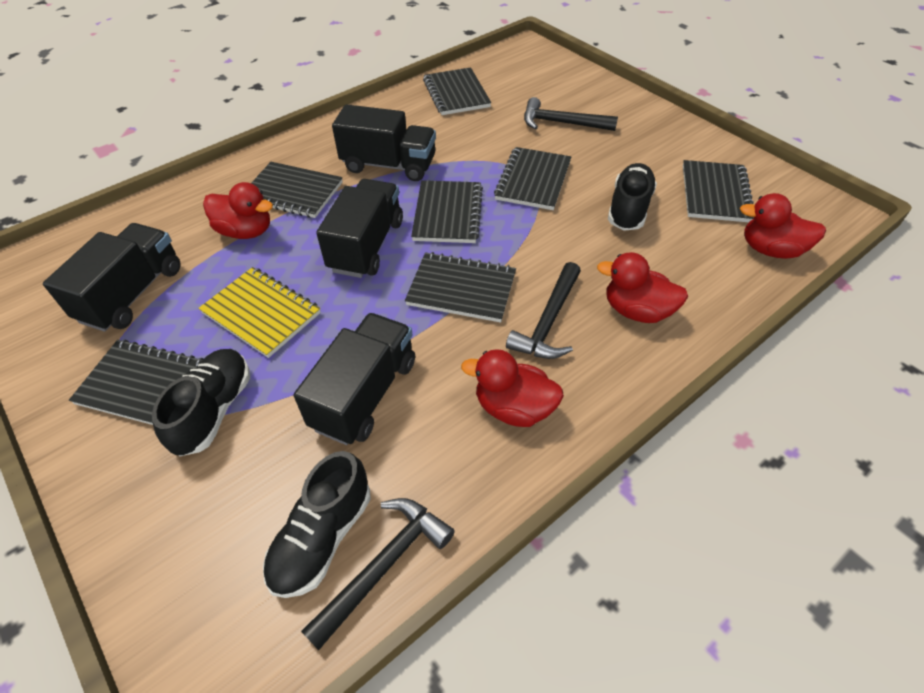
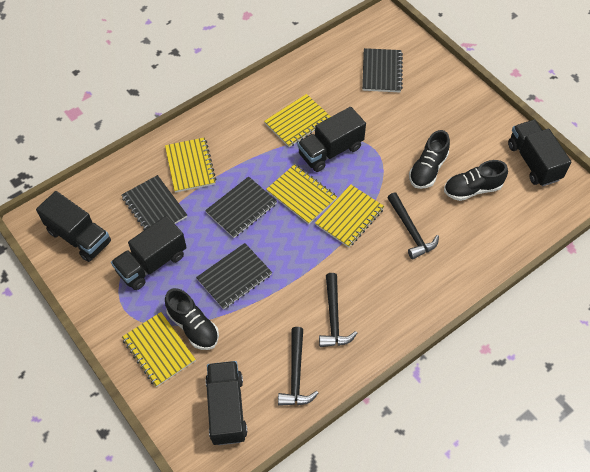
black notebook: [69,339,203,425] [251,162,343,218] [405,252,516,323] [411,180,483,243] [423,67,491,115] [494,147,571,210] [683,160,754,222] = 7 -> [121,175,187,230] [196,243,272,309] [205,176,277,238] [362,48,403,92] = 4
black truck: [43,223,180,332] [294,313,415,445] [316,179,403,278] [332,104,436,181] = 4 -> [36,191,111,262] [111,216,187,290] [205,361,248,445] [297,107,366,172] [508,120,571,186] = 5
red duck: [203,182,273,239] [461,349,564,427] [597,252,688,323] [740,193,826,259] = 4 -> none = 0
yellow notebook: [198,267,321,358] = 1 -> [122,312,196,387] [165,137,216,193] [264,94,331,147] [266,164,337,224] [315,184,385,248] = 5

